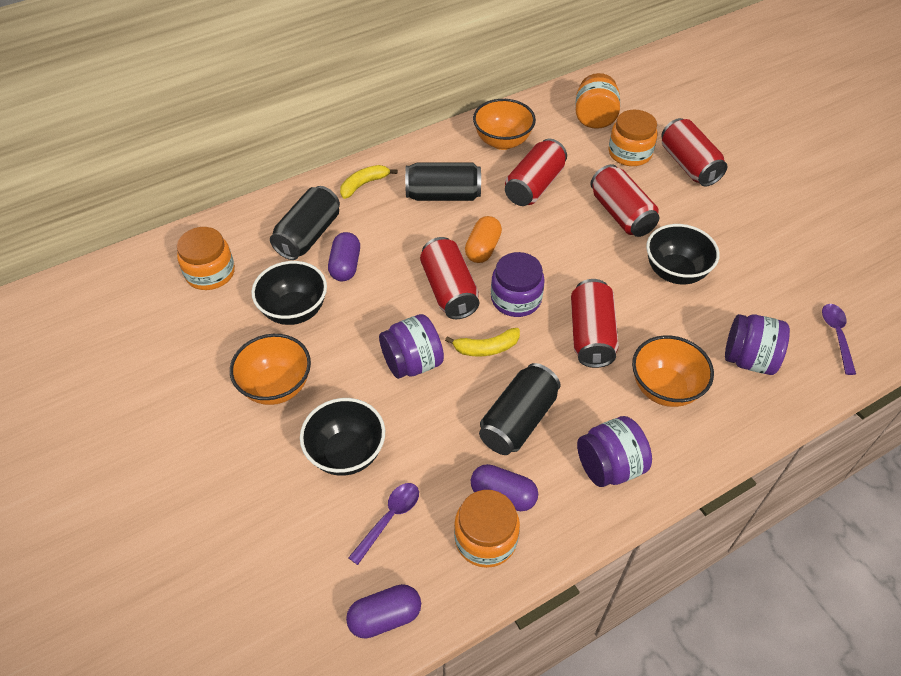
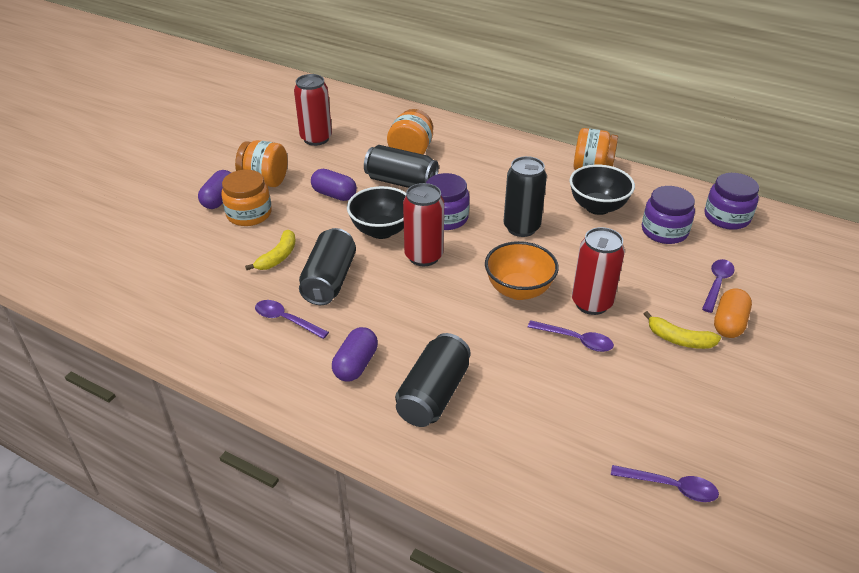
black bowl: [252,261,327,325] [300,398,385,476] [646,224,720,284] = 3 -> [347,186,406,239] [569,165,635,215] = 2
black can: [270,186,340,260] [405,162,481,201] [479,363,561,455] = 3 -> [299,228,356,305] [364,145,439,188] [395,333,471,427] [504,156,547,237] = 4
orange bowl: [230,334,311,405] [473,99,536,150] [632,335,714,407] = 3 -> [485,241,559,300] = 1
purple jar: [379,314,444,379] [491,252,545,317] [577,416,652,487] [725,314,790,375] = 4 -> [426,173,470,230] [642,186,695,244] [704,173,759,230] = 3
purple spoon: [348,483,419,565] [822,304,856,375] = 2 -> [255,300,329,339] [528,321,614,352] [611,465,719,502] [702,259,735,313] = 4
red can: [420,237,479,319] [505,139,567,206] [571,279,619,368] [590,164,659,237] [661,118,727,187] = 5 -> [294,74,332,146] [403,183,444,266] [572,227,625,315] = 3

